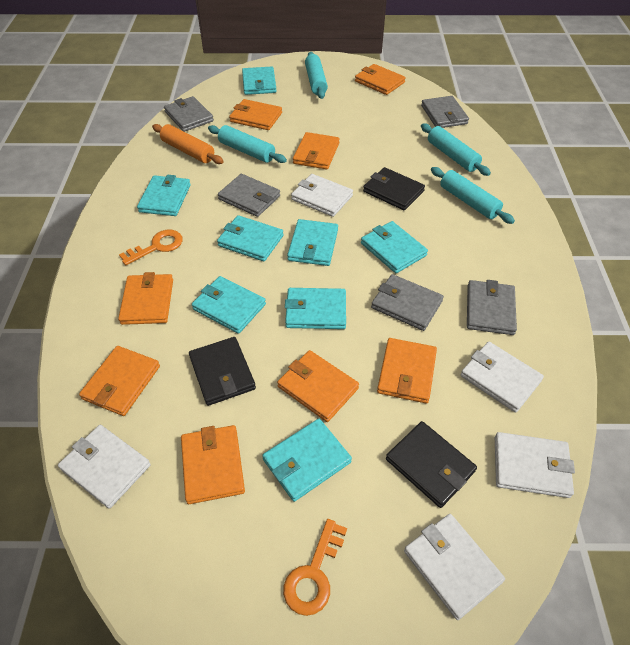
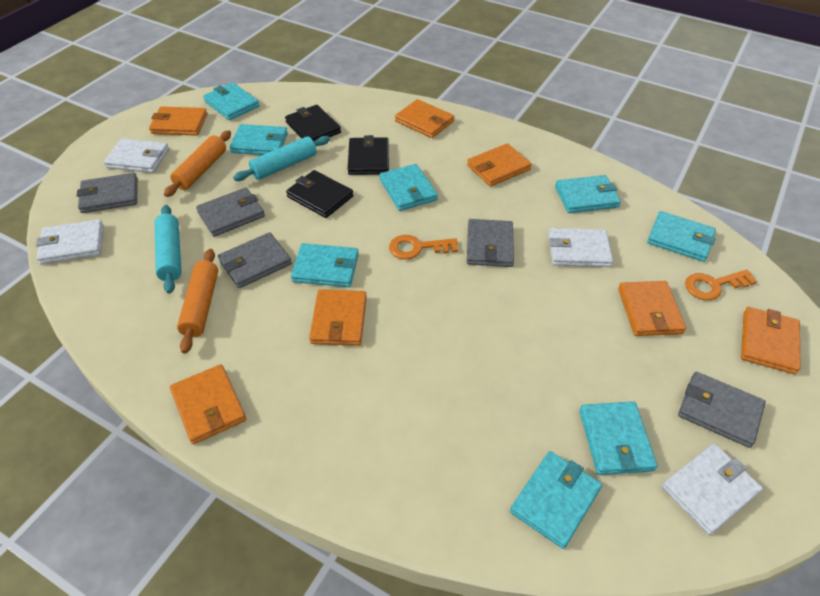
orange rolling pin: [152,124,224,164] = 1 -> [164,130,231,197] [177,249,218,353] = 2
orange wallet: [79,346,160,416] [118,272,173,325] [181,425,245,504] [229,99,282,130] [277,350,359,422] [293,132,340,170] [355,64,406,95] [377,338,437,403] = 8 -> [149,106,207,136] [170,364,246,444] [309,289,367,346] [395,99,454,138] [467,143,532,187] [618,281,686,336] [741,307,801,374] = 7
turquoise rolling pin: [208,125,287,163] [305,52,328,99] [421,123,491,176] [431,167,515,224] = 4 -> [155,205,181,294] [233,136,330,181] = 2
white wallet: [58,425,151,509] [291,174,353,217] [404,514,505,620] [460,342,544,413] [495,432,575,498] = 5 -> [36,219,104,264] [104,138,169,173] [548,228,613,267] [662,444,763,535] = 4

